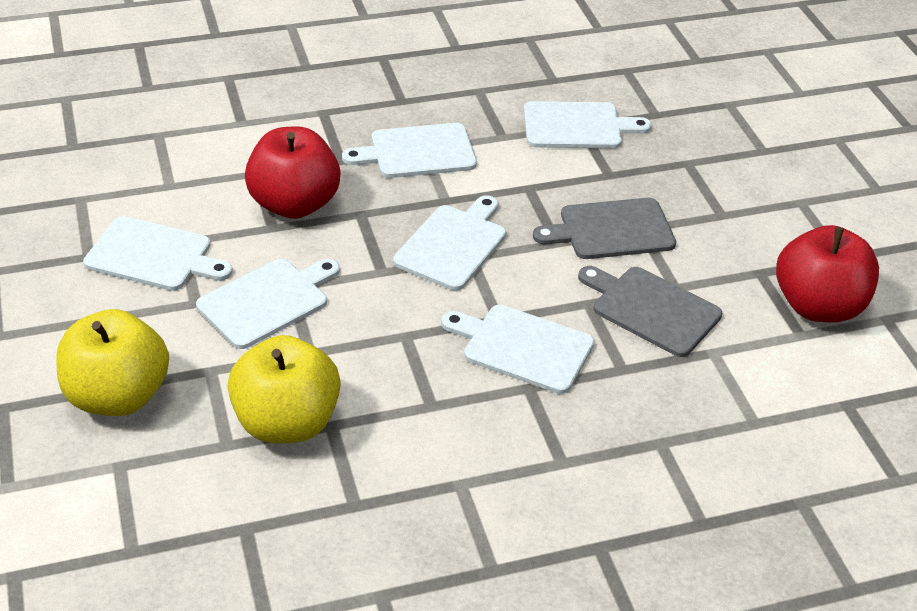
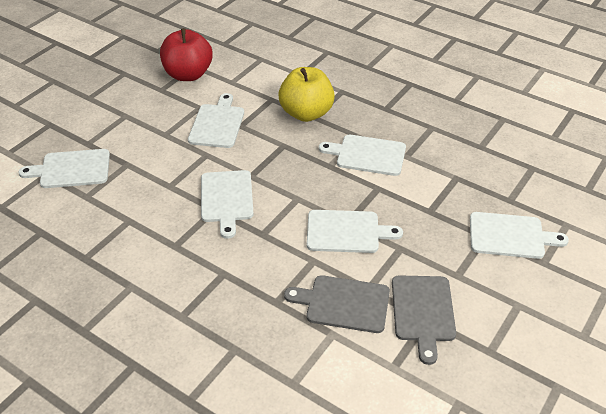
red apple: [245,126,340,219] [776,225,879,322] = 2 -> [160,28,213,81] = 1
yellow apple: [56,309,169,416] [228,335,341,444] = 2 -> [279,67,335,122] = 1

